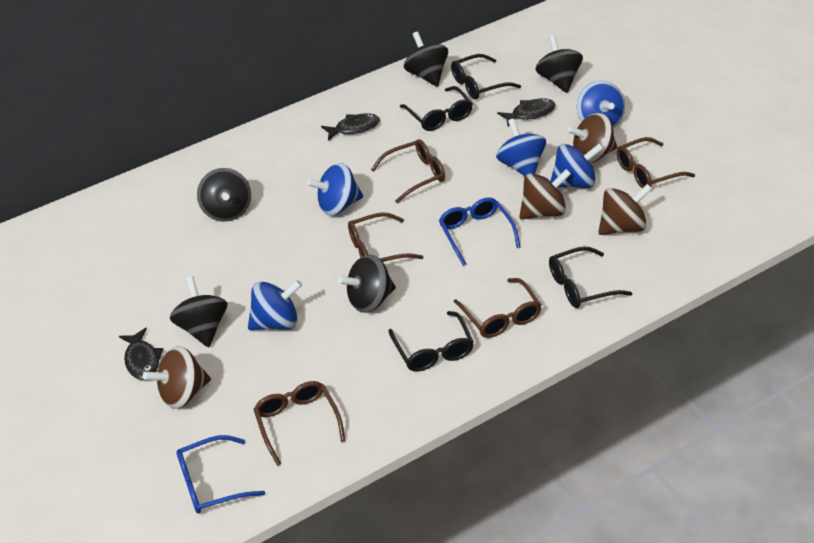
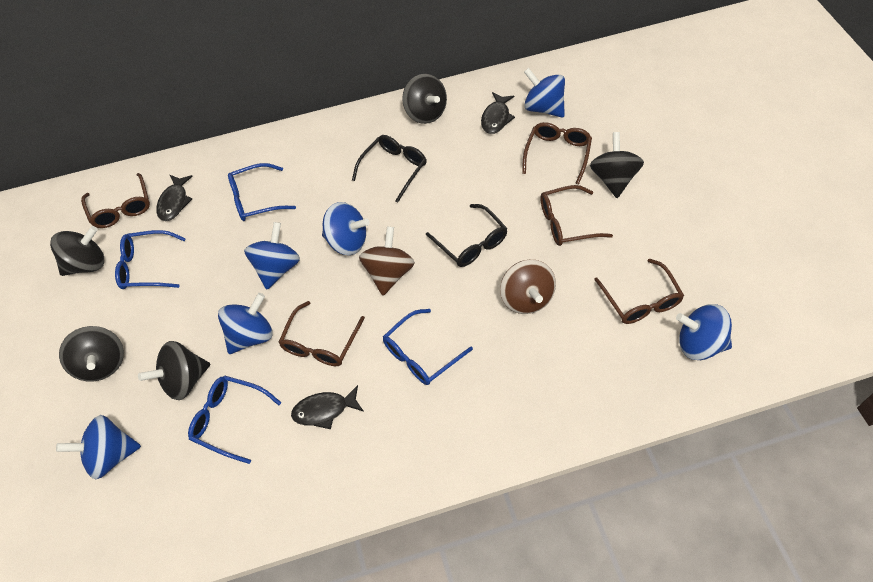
black glasses: [388,311,474,371] [400,86,473,131] [451,54,521,99] [549,246,632,308] = 4 -> [352,135,427,203] [426,204,508,267] = 2
blue glasses: [176,435,265,513] [439,197,520,266] = 2 -> [115,230,186,289] [188,376,281,464] [228,163,296,221] [383,309,473,385] = 4
blue spinning top: [248,280,302,330] [307,163,363,216] [496,118,546,176] [550,143,604,188] [577,81,625,128] = 5 -> [56,415,141,480] [218,293,272,354] [244,222,300,289] [322,202,370,255] [524,68,565,118] [676,304,732,360] = 6
brown spinning top: [143,346,211,409] [519,169,571,219] [567,113,617,163] [598,184,652,235] = 4 -> [359,227,415,296] [500,260,556,314] = 2

